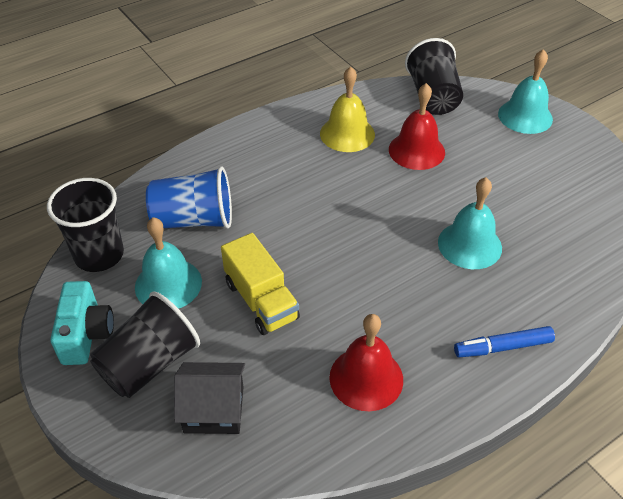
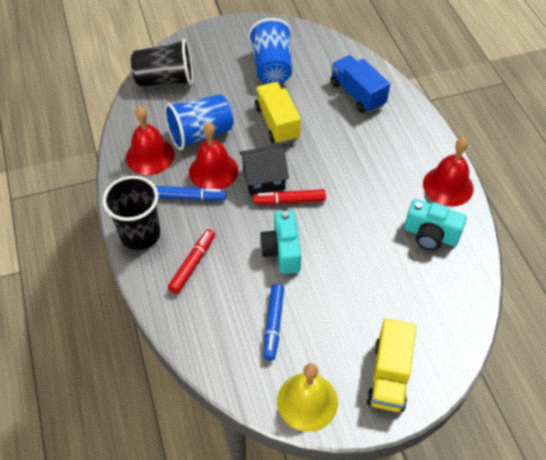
black cup: [47,178,124,272] [90,292,200,398] [405,38,463,115] = 3 -> [103,176,160,250] [131,39,193,86] = 2
blue cup: [146,166,232,229] = 1 -> [164,94,234,150] [248,18,292,84] = 2
blue marker: [454,326,555,357] = 1 -> [155,186,226,201] [263,284,284,360] = 2
blue truck: none = 0 -> [330,55,390,113] = 1
red bell: [329,314,403,411] [389,83,445,170] = 2 -> [126,106,175,175] [189,122,238,190] [423,138,474,207] = 3
red marker: none = 0 -> [168,229,215,294] [253,189,326,205] = 2
turquoise bell: [135,217,202,309] [438,177,502,269] [498,49,553,134] = 3 -> none = 0
turquoise camera: [51,281,114,365] = 1 -> [260,210,301,274] [404,199,467,250] = 2
yellow truck: [221,233,300,335] = 1 -> [255,82,301,145] [367,319,416,412] = 2

